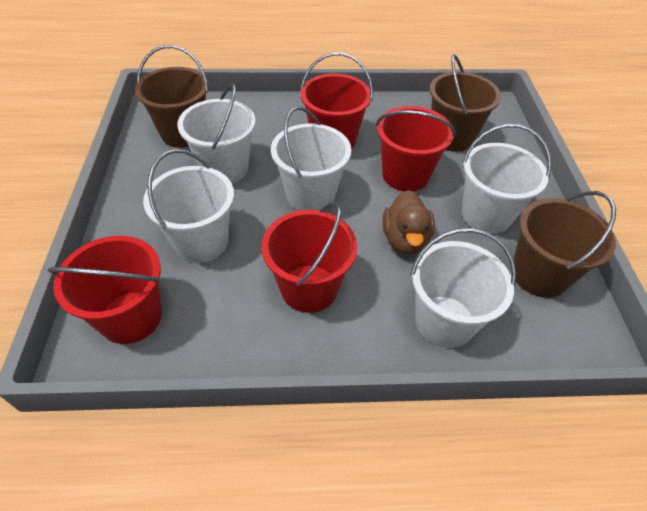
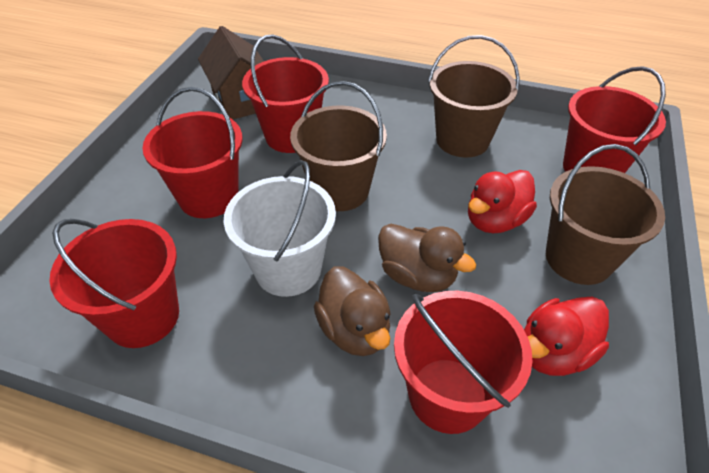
brown duck: [383,190,435,255] = 1 -> [314,266,391,356] [378,224,476,292] = 2
brown house: none = 0 -> [198,26,264,120] = 1
red bucket: [47,236,162,344] [262,202,357,313] [300,52,373,149] [376,106,456,192] = 4 -> [49,219,179,348] [142,87,242,218] [242,34,329,153] [394,291,533,434] [563,66,666,173] = 5
red duck: none = 0 -> [468,170,537,233] [524,297,609,376] = 2
white bucket: [143,149,234,263] [177,83,255,183] [271,106,351,211] [410,228,516,348] [462,124,552,234] = 5 -> [224,160,336,297] = 1

